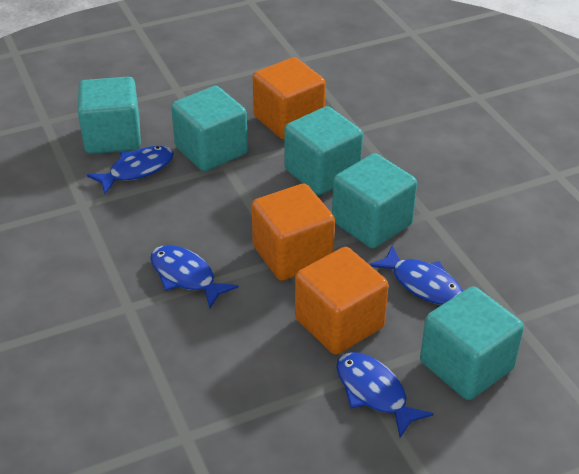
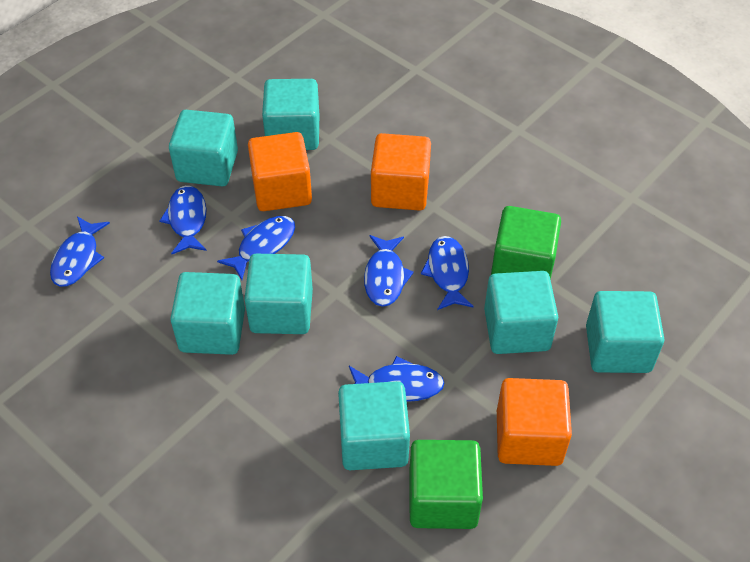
blue fish: [87,146,174,194] [150,245,238,308] [336,352,434,438] [369,245,463,305] = 4 -> [50,216,110,287] [160,185,207,254] [217,216,295,280] [349,356,444,402] [364,235,414,307] [421,236,474,310] = 6
green cube: none = 0 -> [409,440,483,529] [491,206,561,280] = 2
turquoise cube: [78,77,141,154] [171,86,248,172] [284,106,363,195] [332,153,417,249] [420,286,524,400] = 5 -> [169,110,238,186] [170,272,245,355] [244,254,313,334] [262,79,319,150] [338,381,410,470] [484,271,558,354] [586,291,664,373] = 7

